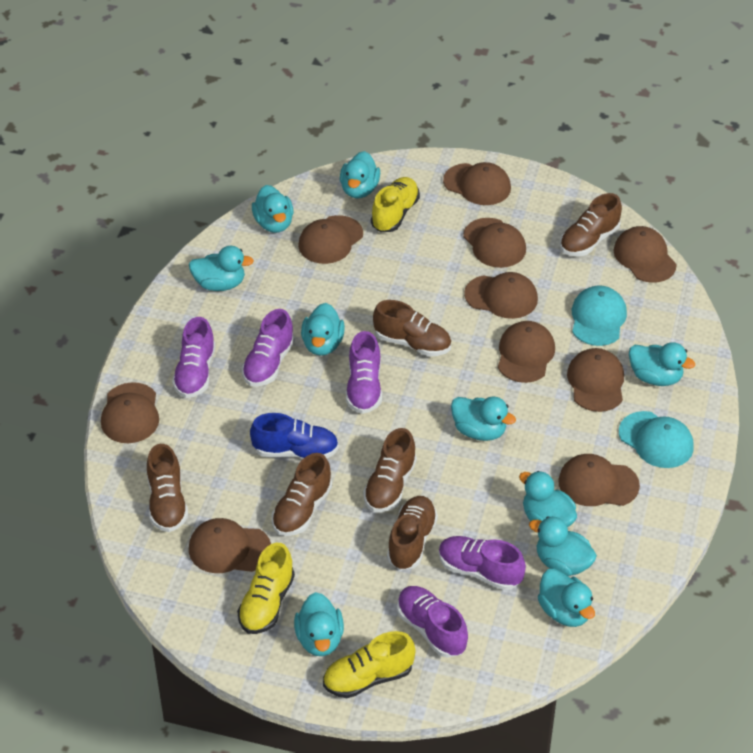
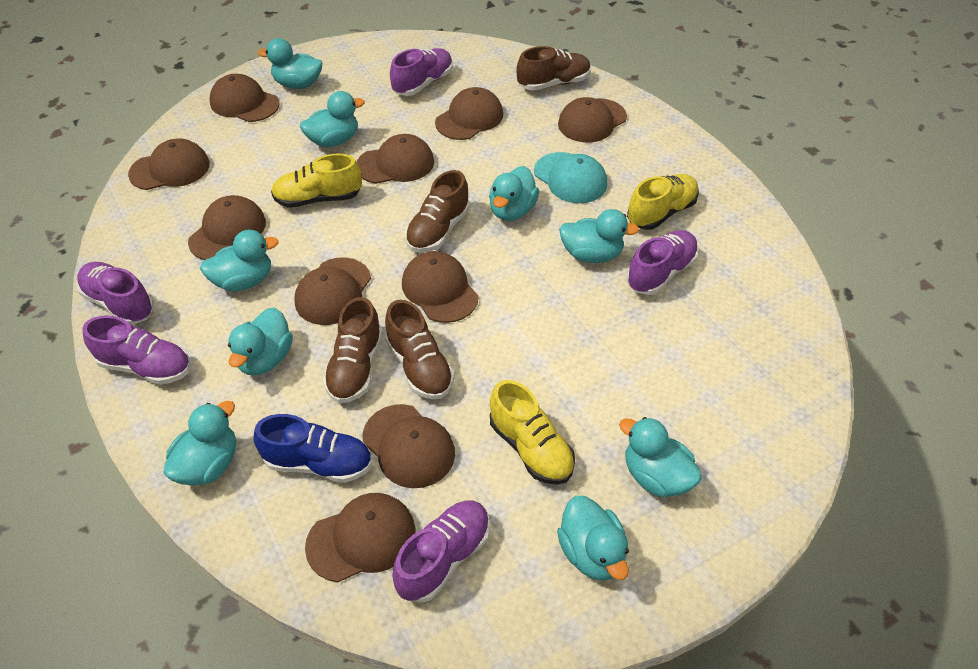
brown shoe: [147,444,188,532] [272,453,332,536] [363,428,417,512] [373,300,451,357] [387,496,438,570] [560,193,622,256] = 6 -> [323,297,382,403] [385,300,454,399] [405,170,470,253] [517,46,591,91] = 4
turquoise cap: [572,286,627,346] [619,411,694,468] = 2 -> [534,152,607,203] = 1
turquoise duck: [189,246,254,291] [252,185,293,233] [294,592,344,656] [301,303,345,356] [340,151,380,198] [451,397,516,441] [519,471,577,527] [529,516,597,576] [538,569,595,627] [629,342,695,386] = 10 -> [164,401,236,486] [200,230,279,291] [228,308,293,375] [258,38,323,89] [300,91,365,147] [489,166,539,221] [557,496,629,581] [559,209,639,263] [619,417,702,497] = 9

